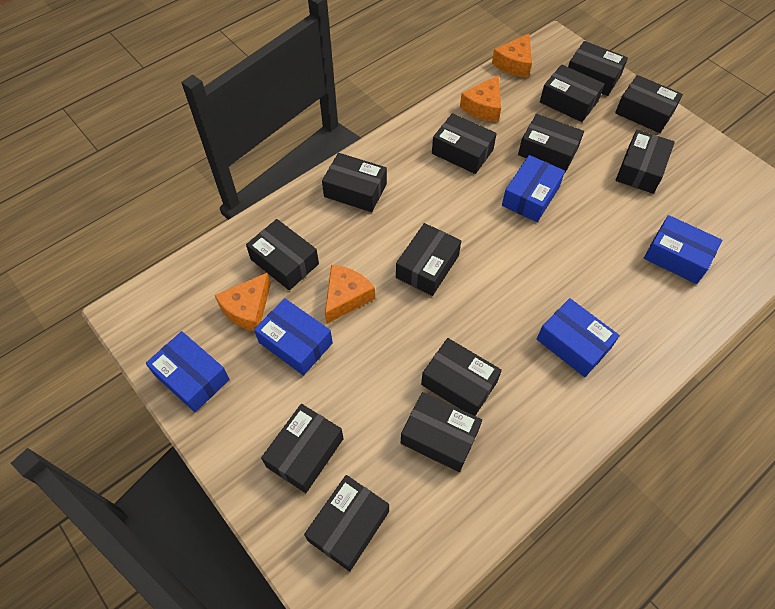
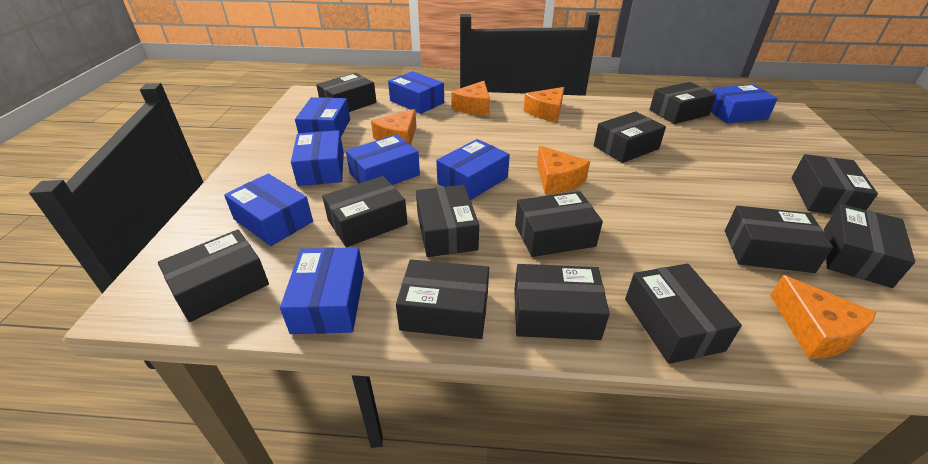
blue box: [146,331,230,412] [254,298,333,376] [502,155,565,222] [537,298,620,377] [644,215,722,284] = 5 -> [224,174,313,246] [280,247,364,334] [291,130,344,186] [295,97,350,136] [346,134,420,185] [388,71,444,114] [436,139,510,200] [711,84,778,124] = 8
orange cheese: [214,273,271,331] [325,265,375,324] [460,75,501,122] [492,34,532,78] = 4 -> [371,109,416,145] [451,81,490,115] [524,87,564,122] [537,145,590,194] [770,275,876,359] = 5

